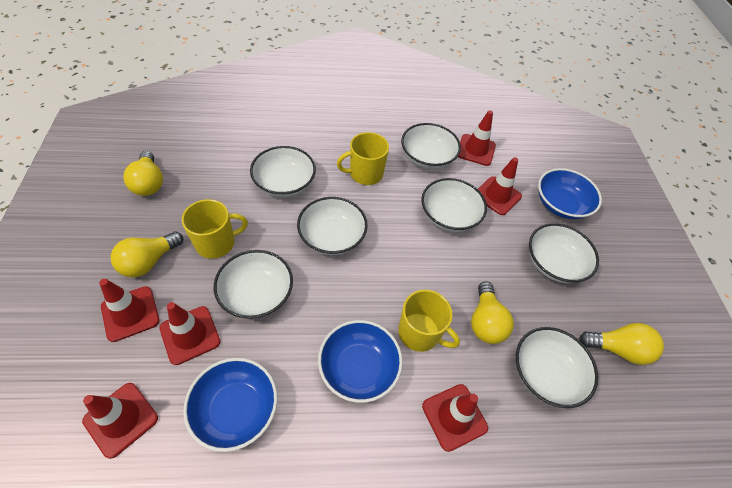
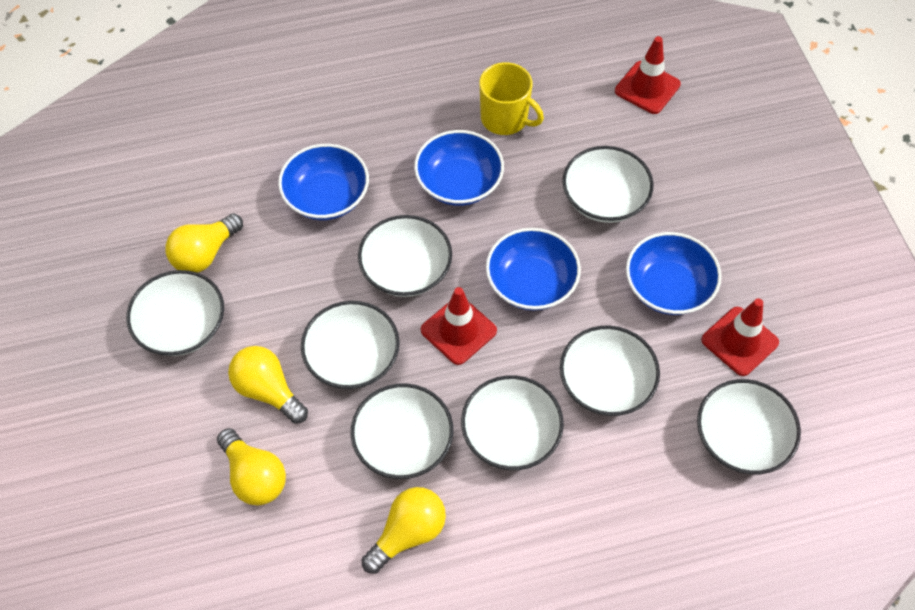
blue bowl: [183,358,277,452] [318,320,403,403] [538,168,602,219] = 3 -> [278,144,369,220] [414,130,504,206] [486,228,581,310] [626,232,722,315] = 4
red traffic cone: [82,383,158,459] [99,279,160,342] [160,302,220,365] [422,384,488,452] [458,110,496,166] [478,157,522,215] = 6 -> [421,287,497,365] [615,36,681,114] [701,298,779,376] = 3
white bowl: [214,250,293,319] [250,146,316,197] [297,197,368,255] [401,123,461,169] [421,178,487,232] [516,327,598,408] [529,223,599,283] = 7 -> [126,270,224,356] [301,301,400,389] [351,383,453,479] [358,215,452,297] [461,375,564,470] [560,325,660,416] [563,146,653,223] [697,379,801,474] = 8
yellow mug: [182,199,248,259] [337,132,389,185] [398,290,460,352] = 3 -> [480,63,544,135] = 1

